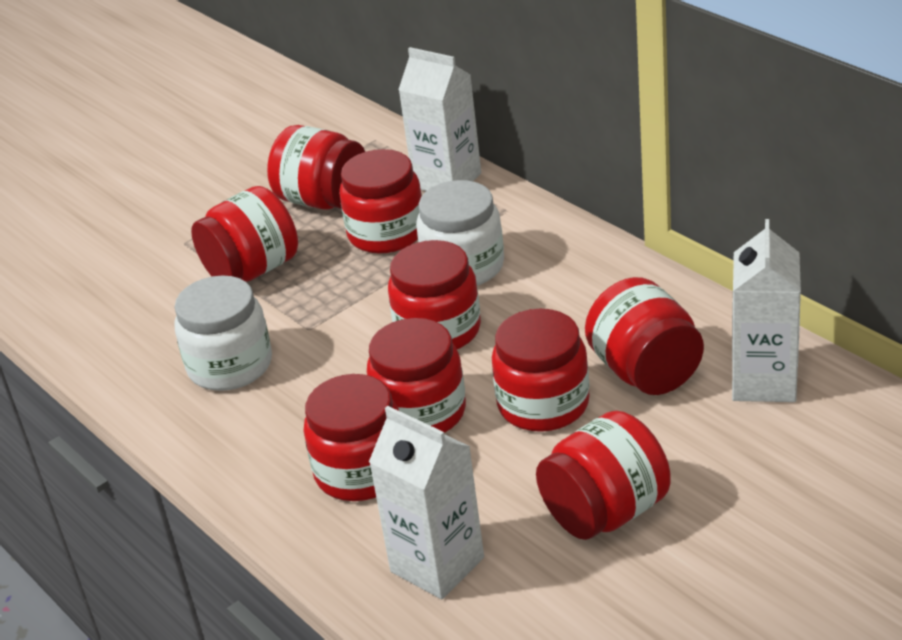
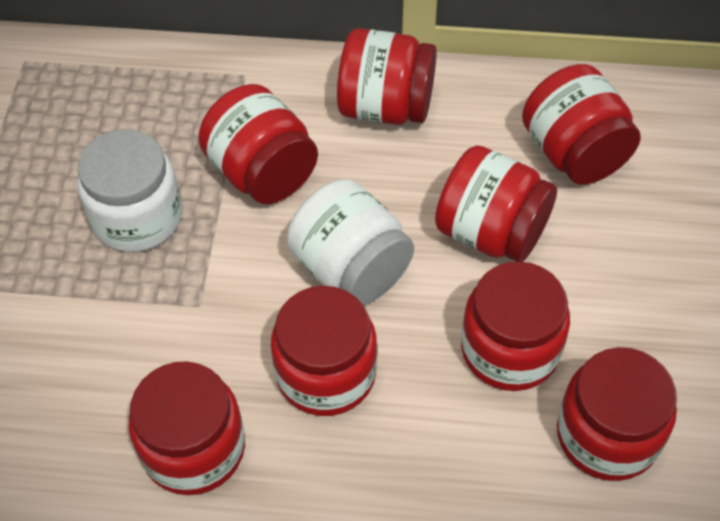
red jar: [191,186,298,282] [267,125,365,210] [304,374,399,501] [339,149,422,253] [367,318,466,433] [388,240,481,349] [492,309,590,432] [536,410,671,540] [585,277,704,395] = 9 -> [129,361,245,495] [198,84,318,204] [271,286,377,416] [337,28,437,125] [435,145,557,262] [461,261,570,391] [522,64,641,185] [557,347,677,481] = 8
white carton: [369,406,484,599] [398,47,481,191] [732,219,801,402] = 3 -> none = 0

